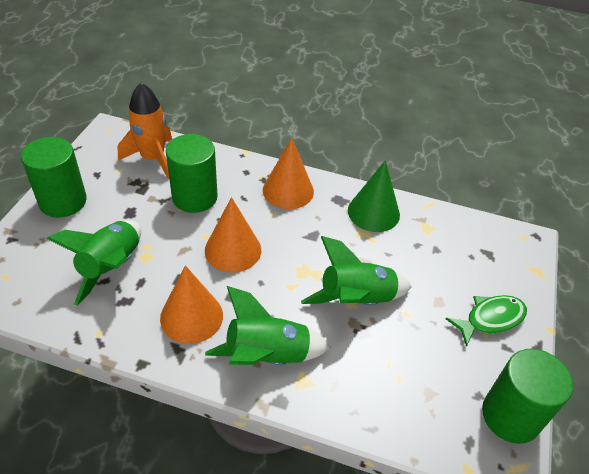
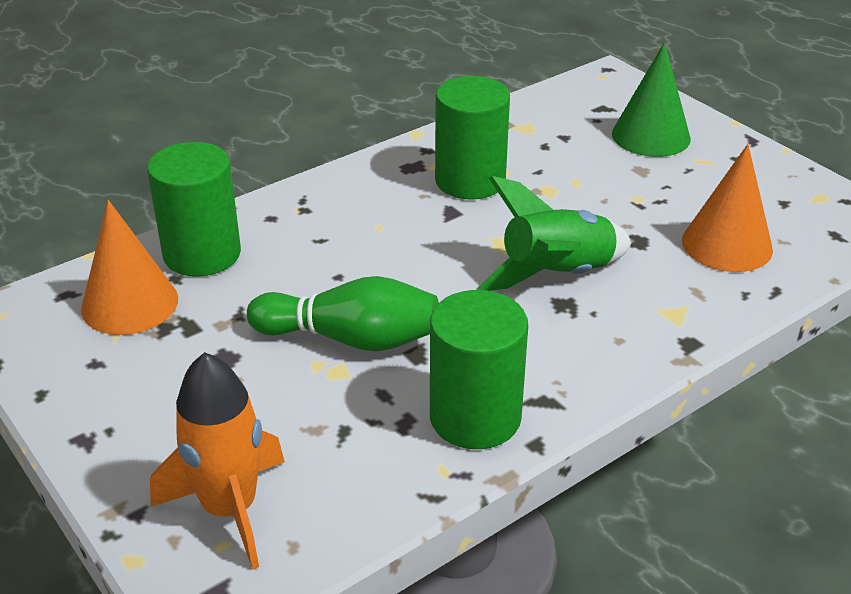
green bowling pin: none = 0 -> [247,276,439,351] = 1
green fish: [446,295,527,347] = 1 -> none = 0
green rocket: [47,220,141,306] [205,286,330,365] [301,236,412,305] = 3 -> [477,176,631,291] = 1
orange cone: [160,265,223,344] [205,197,261,272] [263,138,314,209] = 3 -> [81,200,178,335] [682,144,773,272] = 2

